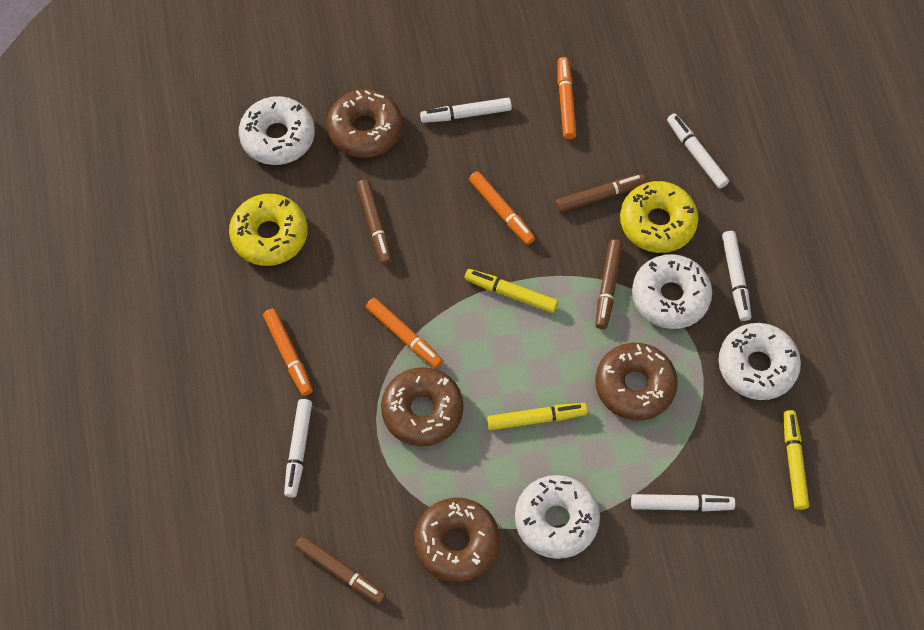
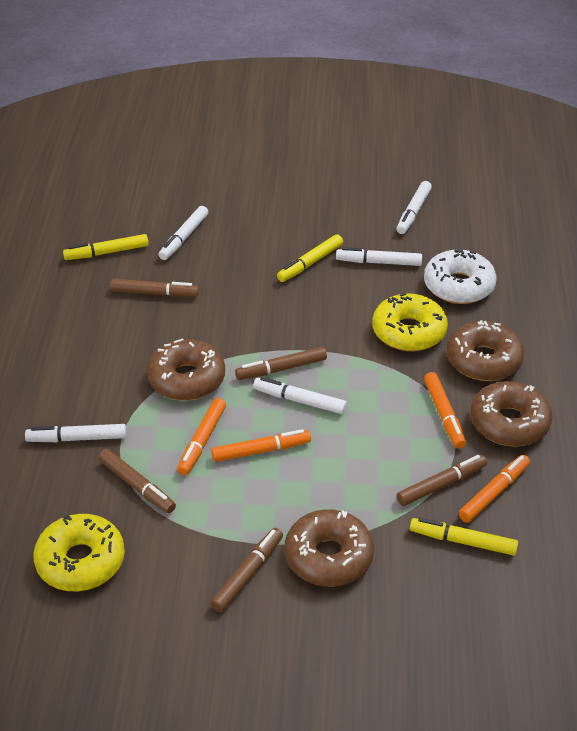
brown marker: [295,536,386,604] [357,179,392,265] [555,174,646,212] [595,239,623,329] = 4 -> [99,449,176,513] [110,279,199,297] [210,528,283,612] [235,347,327,380] [396,455,487,506] = 5
white donut: [239,96,315,165] [515,475,600,559] [632,254,712,329] [718,323,801,400] = 4 -> [424,249,496,304] = 1

